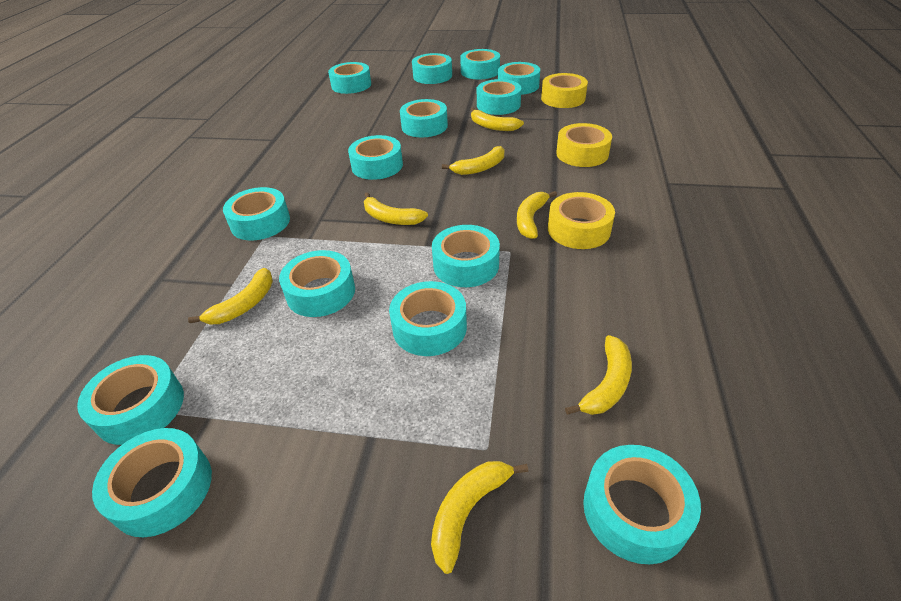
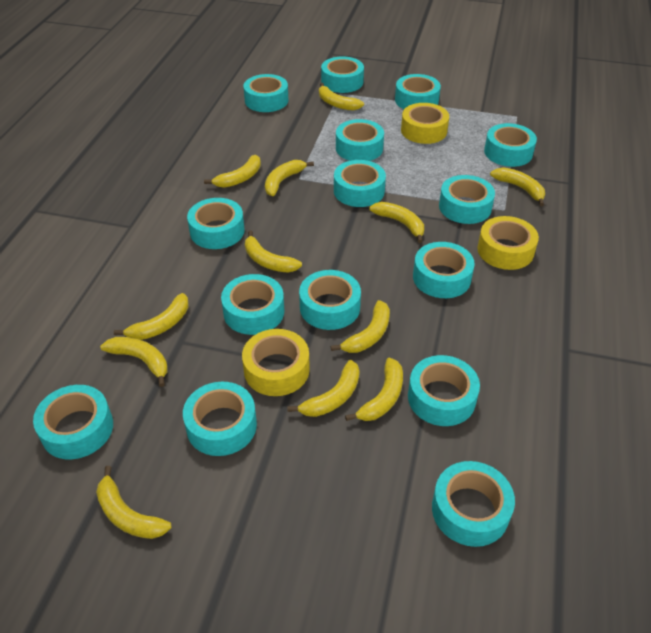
turquoise tape: [77,355,184,445] [92,428,212,537] [223,187,290,241] [279,250,355,317] [328,62,371,94] [348,135,403,180] [389,281,467,356] [400,99,448,138] [412,53,452,84] [432,225,500,287] [460,49,500,79] [477,79,521,115] [498,62,540,95] [583,445,701,564] = 14 -> [33,385,113,459] [183,382,257,456] [187,198,245,249] [221,274,284,335] [243,74,288,112] [299,270,361,330] [321,56,364,93] [334,160,386,207] [336,119,384,161] [395,74,441,109] [408,355,480,426] [413,242,475,298] [432,461,515,547] [439,175,495,224] [484,123,537,167] = 15
yellow banana: [188,268,273,325] [364,192,428,225] [431,461,528,574] [442,146,504,175] [471,108,524,131] [517,191,557,239] [565,335,632,415] = 7 -> [96,466,172,539] [100,337,167,387] [114,293,188,340] [204,155,261,188] [245,230,302,273] [265,160,314,196] [287,360,360,417] [319,83,364,111] [331,300,390,353] [345,358,403,421] [369,202,424,243] [490,167,545,206] = 12

